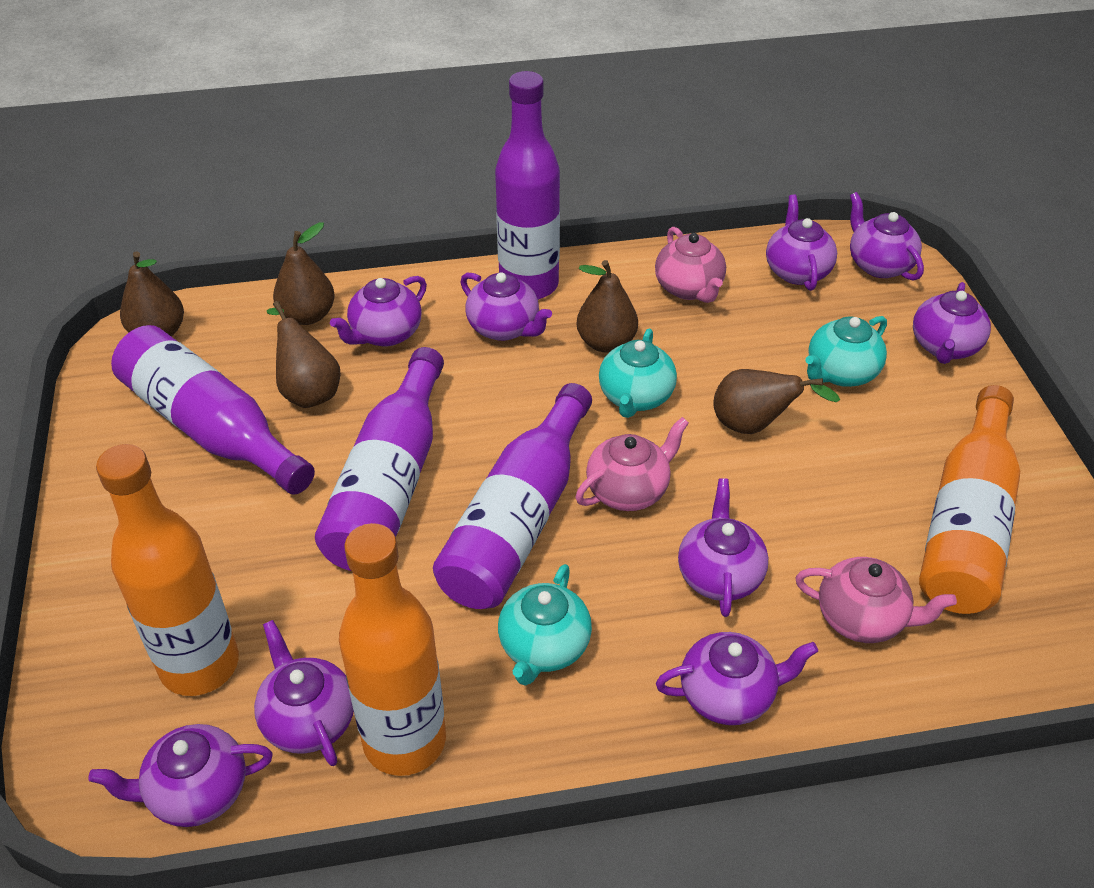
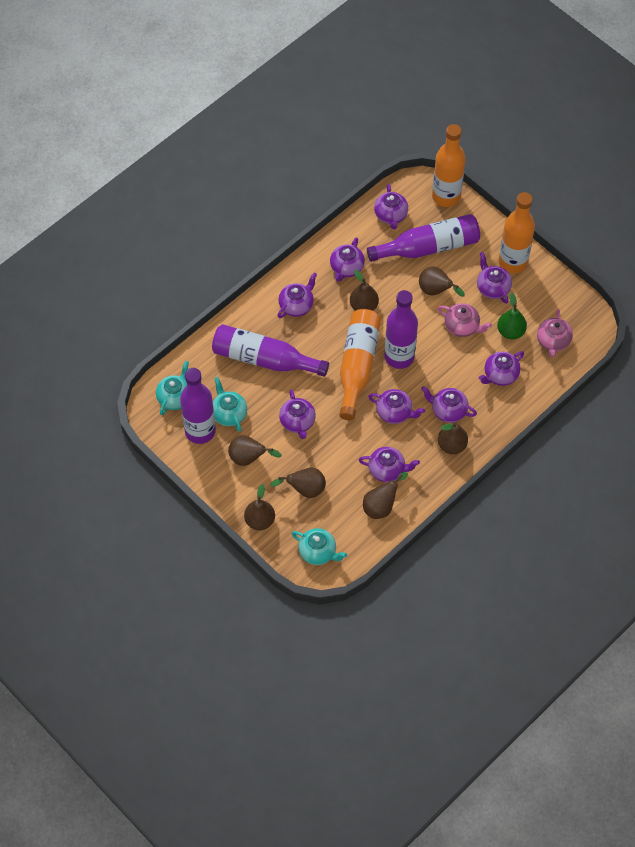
brown pear: [120,251,184,337] [267,301,340,408] [273,222,335,325] [576,260,638,353] [713,369,840,434] = 5 -> [228,435,282,466] [244,484,275,530] [270,467,326,498] [350,270,379,311] [363,472,408,519] [419,266,465,297] [438,422,468,454] = 7
green pear: none = 0 -> [497,292,527,339] = 1
pink teapot: [576,417,689,511] [655,227,726,303] [796,557,957,643] = 3 -> [438,303,492,337] [537,309,573,357] = 2

